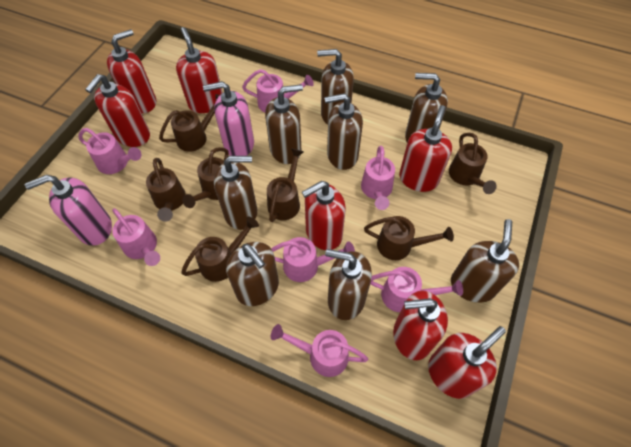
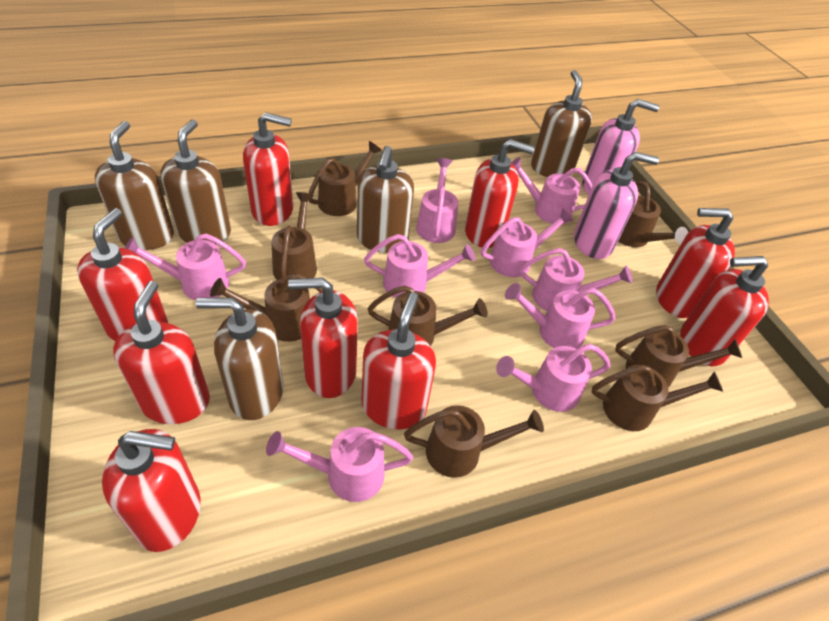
brown soap dispenser: [214,156,257,230] [226,242,279,306] [265,84,303,164] [317,49,354,125] [324,93,363,170] [325,249,372,320] [405,73,448,142] [451,219,519,303] = 8 -> [95,121,174,250] [160,120,231,245] [196,297,284,420] [357,146,414,253] [531,70,592,177] = 5
brown watering can: [146,158,186,222] [159,94,220,152] [181,216,259,282] [182,147,229,208] [267,148,304,222] [364,216,454,260] [449,133,497,194] = 7 -> [210,274,323,342] [271,192,317,280] [309,141,382,216] [368,285,488,346] [404,405,544,478] [592,365,723,431] [615,325,742,387] [618,181,688,247] = 8
pink watering can: [78,128,141,174] [112,208,160,266] [242,69,314,112] [271,237,355,282] [271,324,368,377] [361,146,395,210] [370,267,463,312] = 7 -> [125,233,246,300] [266,427,413,502] [364,234,475,298] [416,158,458,243] [481,208,573,277] [496,344,611,412] [505,283,616,349] [511,157,593,224] [520,248,632,311] = 9
red soap dispenser: [85,74,150,147] [107,29,156,113] [176,27,223,113] [302,181,346,250] [393,290,448,360] [399,105,452,192] [428,326,506,399] = 7 -> [77,208,168,341] [102,429,201,552] [113,281,210,424] [243,112,294,226] [288,277,358,398] [361,292,436,429] [465,139,535,248] [656,208,735,318] [680,256,769,366] = 9

